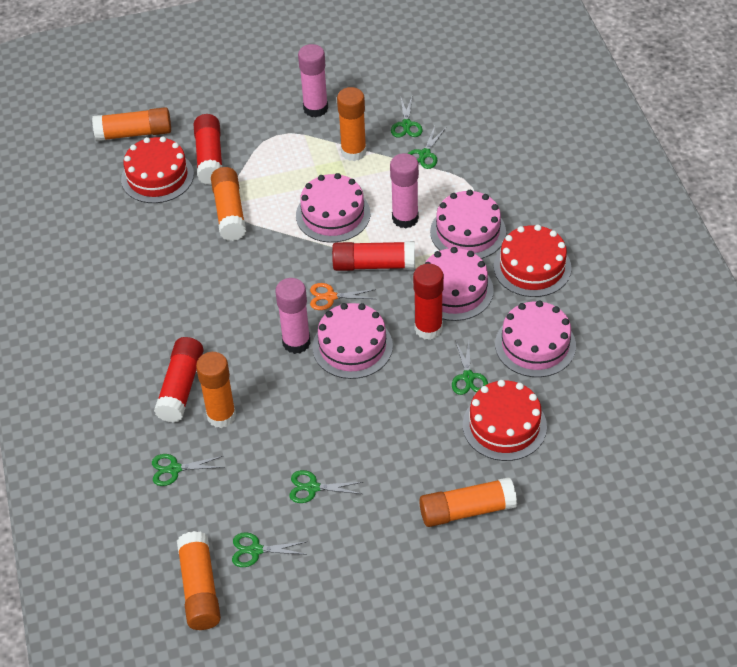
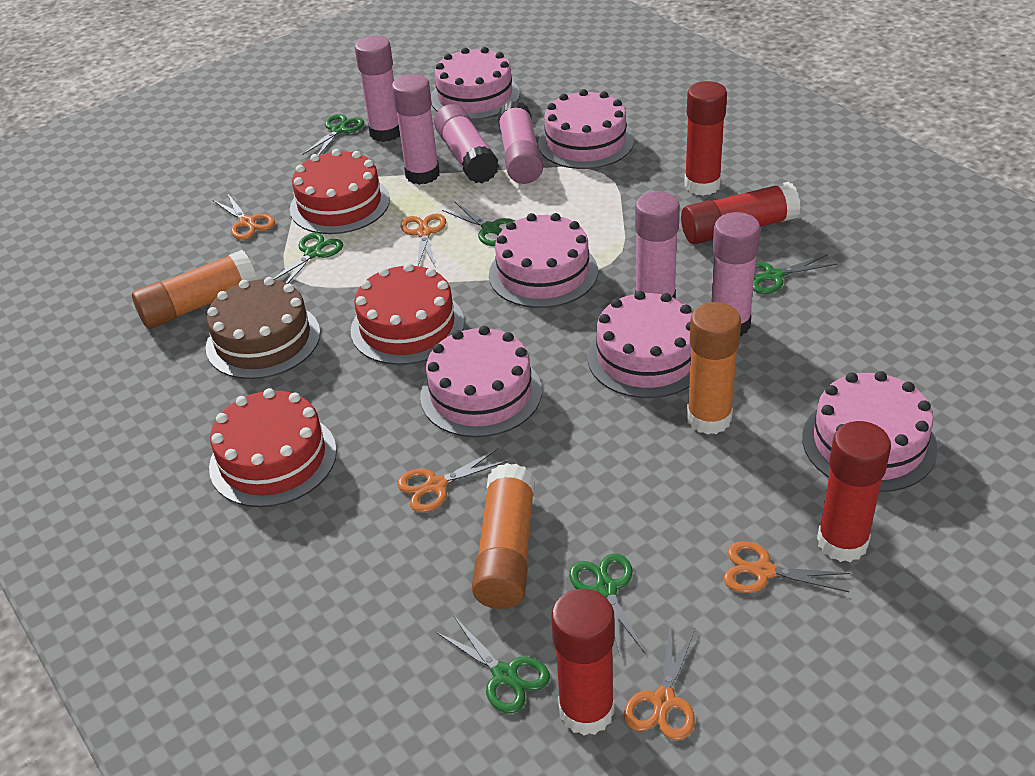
brown cake: none = 0 -> [206,277,320,379] = 1
orange glue stick: [92,107,171,141] [177,531,221,630] [196,352,236,428] [211,167,246,241] [337,87,367,161] [419,477,517,527] = 6 -> [132,250,257,329] [472,463,535,609] [687,302,741,435] = 3
orange scissors: [310,283,376,310] = 1 -> [213,193,275,240] [397,448,509,513] [401,213,446,266] [624,627,695,741] [723,541,850,593] = 5
pink cake: [296,173,370,243] [313,303,393,379] [424,247,494,321] [430,190,506,259] [495,300,576,377] = 5 -> [420,326,542,437] [431,47,520,120] [489,213,598,308] [538,89,634,169] [587,291,693,398] [802,371,938,492] = 6
pink glue stick: [275,278,311,354] [298,44,328,117] [390,153,419,228] = 3 -> [355,36,400,142] [392,74,440,185] [434,104,499,183] [498,101,543,184] [635,191,680,299] [711,212,761,336] = 6

